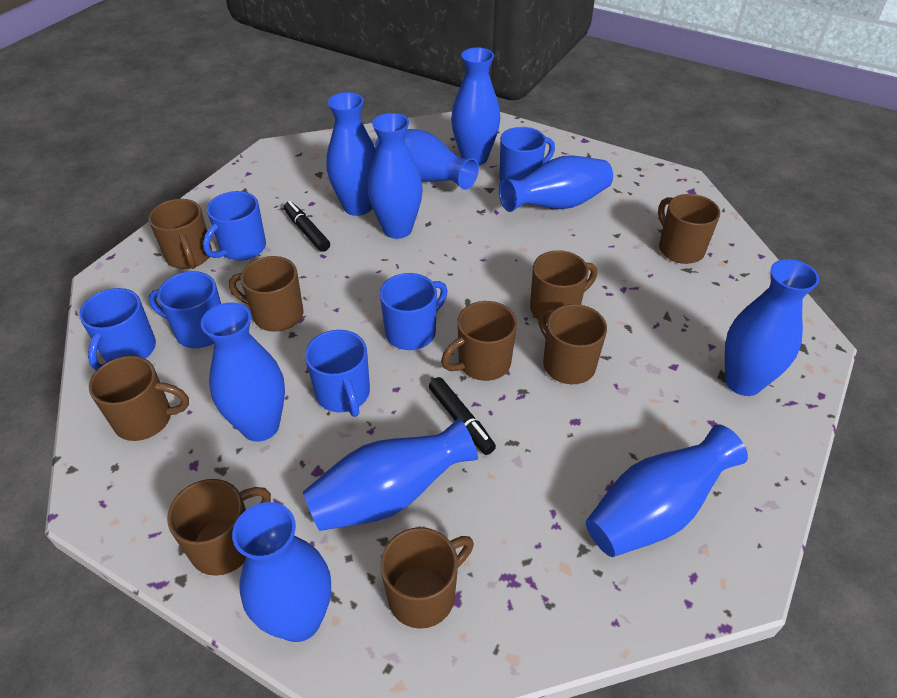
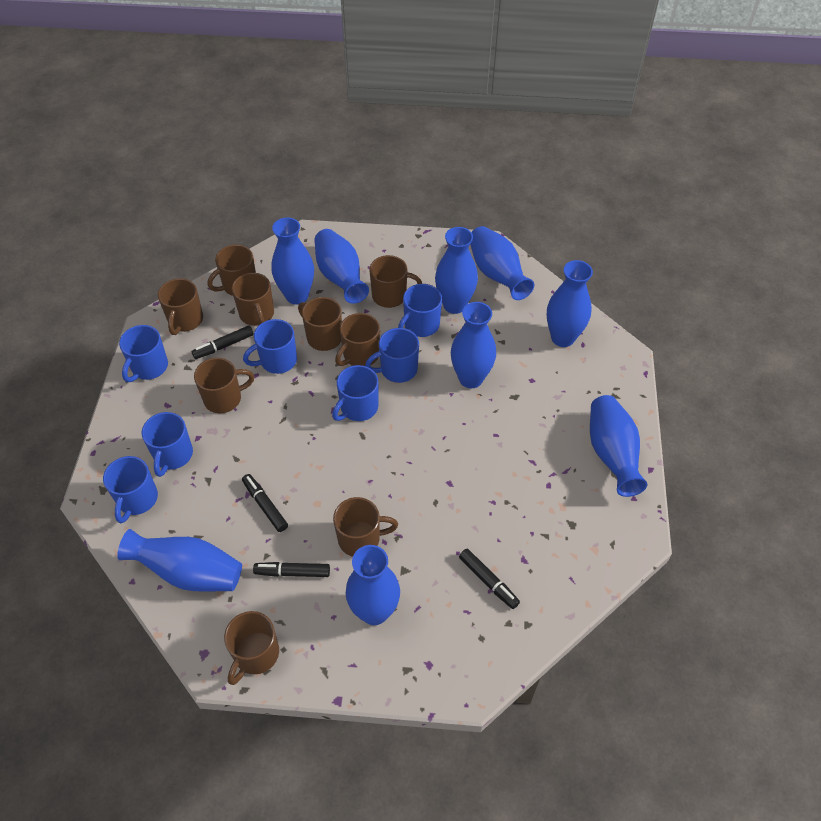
black marker: [284,201,330,252] [429,377,496,455] = 2 -> [191,325,254,359] [242,474,288,532] [253,562,330,577] [459,549,520,609] = 4
blue mug: [79,288,156,371] [148,271,221,348] [203,191,266,261] [305,330,370,417] [380,273,448,350] [500,127,555,181] = 6 -> [103,456,158,523] [119,325,168,382] [142,412,193,477] [243,319,297,374] [332,365,378,421] [365,328,419,383] [398,284,442,337] = 7
blue vase: [201,302,285,442] [232,502,331,642] [303,418,478,531] [326,92,376,216] [367,113,423,239] [375,129,479,190] [451,48,500,165] [499,155,613,212] [586,424,748,557] [725,259,819,396] = 10 -> [117,529,242,592] [271,218,314,304] [314,229,369,304] [346,545,400,625] [435,227,478,314] [451,302,496,388] [470,226,534,300] [547,260,593,347] [590,395,647,497] = 9

